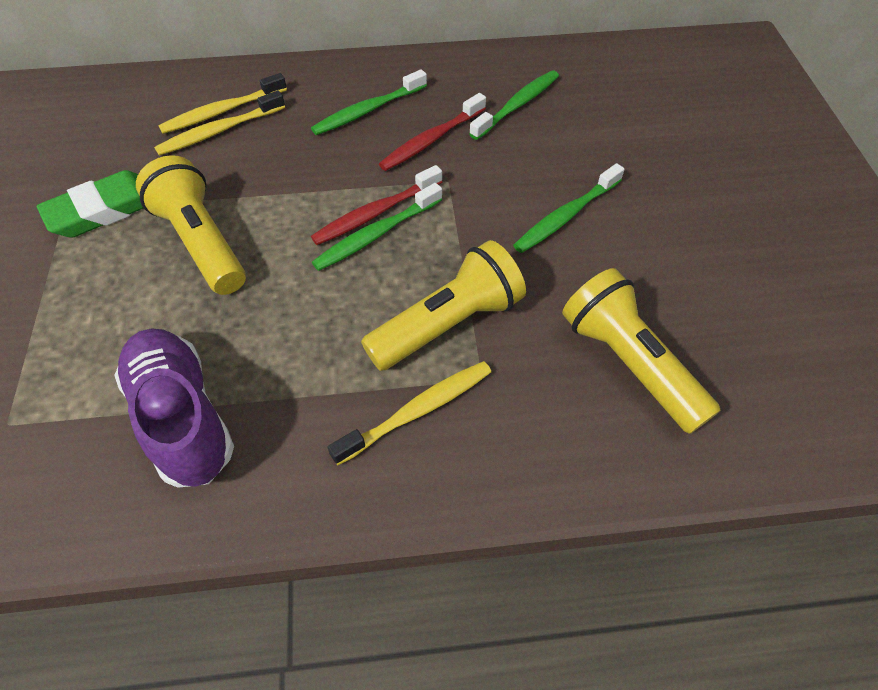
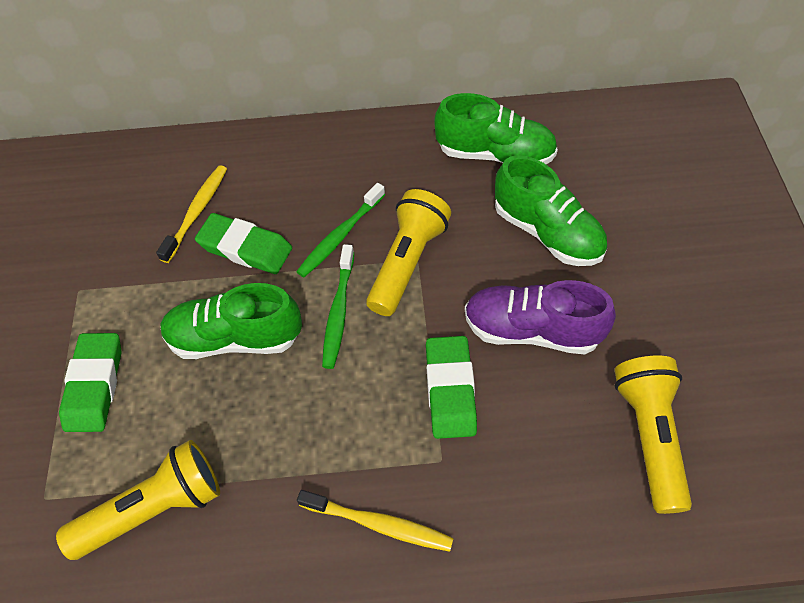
green eraser: [36,170,144,238] = 1 -> [59,333,122,432] [195,213,292,274] [426,336,477,439] = 3
green shoe: none = 0 -> [160,283,302,359] [434,93,558,164] [495,155,607,266] = 3
green toothbrush: [311,69,427,135] [312,183,442,271] [469,70,559,140] [513,163,625,253] = 4 -> [296,183,385,277] [322,244,354,369] = 2
red toothbrush: [311,165,442,245] [379,93,486,171] = 2 -> none = 0
yellow toothbrush: [154,90,285,156] [158,73,287,134] [328,361,491,465] = 3 -> [156,165,227,263] [297,490,454,552] = 2

